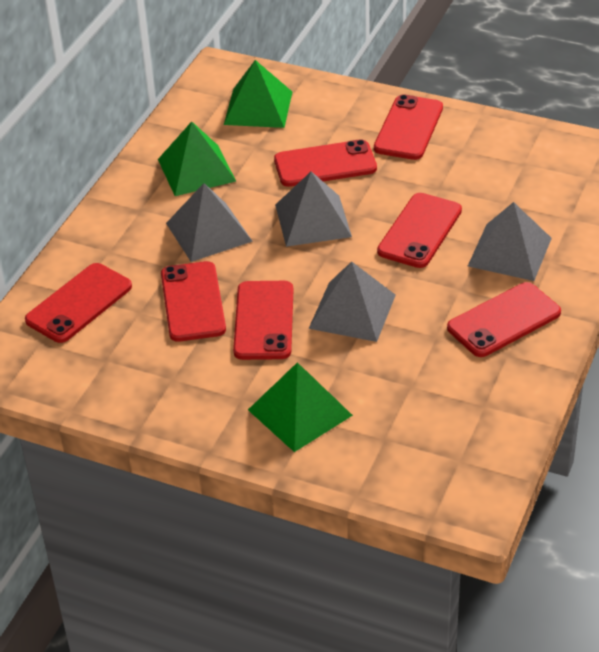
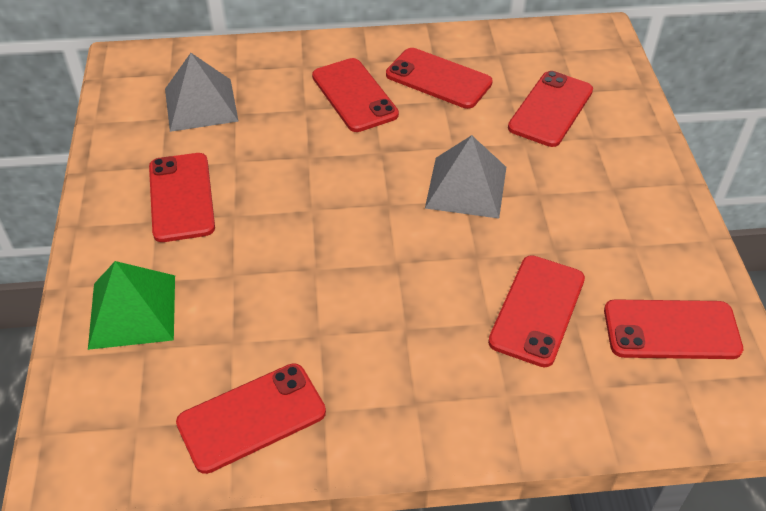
green pyramid: [158,121,236,196] [224,60,292,128] [248,362,353,452] = 3 -> [88,261,175,350] = 1
grey pyramid: [166,183,253,262] [275,171,352,247] [308,261,396,342] [468,202,552,281] = 4 -> [165,53,239,132] [425,135,506,219] = 2

